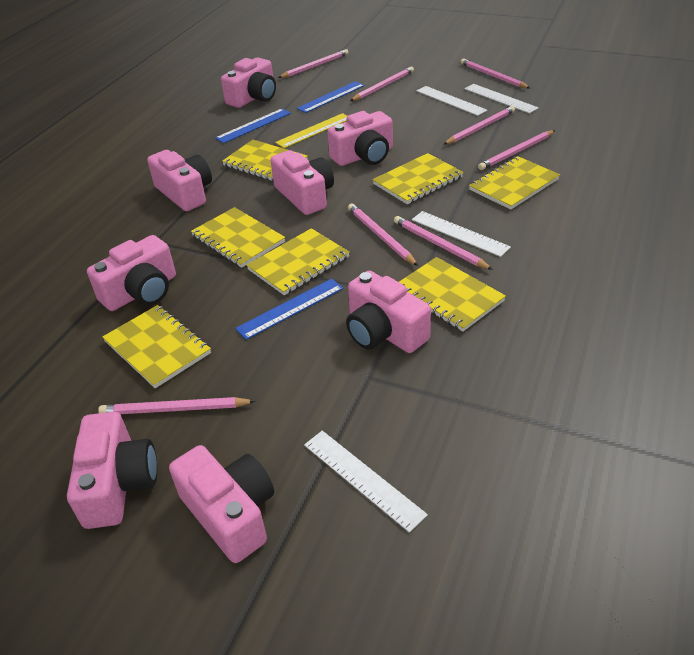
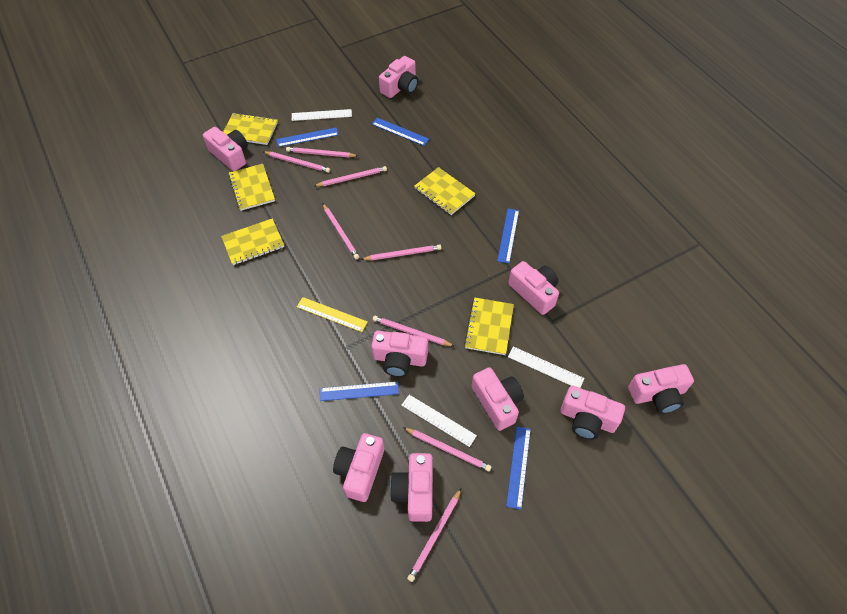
blue ruler: [215,109,291,143] [235,278,343,340] [297,81,365,113] = 3 -> [276,127,339,147] [320,381,399,401] [372,118,429,146] [497,209,519,263] [506,427,531,510] = 5
pink camera: [67,411,157,529] [87,235,176,311] [147,150,212,211] [169,445,274,563] [221,58,276,108] [270,150,334,215] [327,111,393,166] [346,271,431,353] = 8 -> [203,127,248,171] [333,433,384,502] [371,331,428,377] [379,56,418,98] [390,453,433,522] [472,367,524,431] [508,261,559,315] [560,386,625,440] [628,364,694,414] = 9
white ruler: [304,431,428,533] [412,211,511,257] [417,86,487,116] [465,84,539,114] = 4 -> [292,109,352,121] [401,395,477,447] [508,346,585,388] = 3
yellow notebook: [102,305,211,388] [191,207,285,268] [222,140,308,181] [246,228,350,295] [373,153,463,204] [399,257,506,332] [469,156,560,210] = 7 -> [221,218,284,265] [223,113,278,145] [228,164,275,211] [415,167,476,215] [464,298,514,355] = 5

